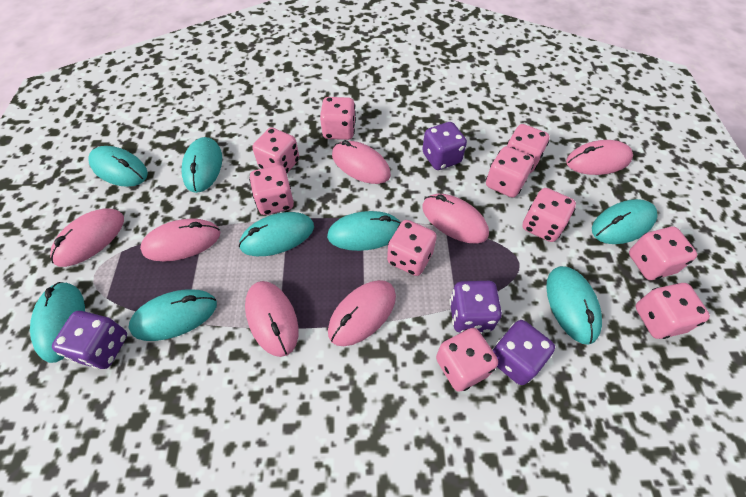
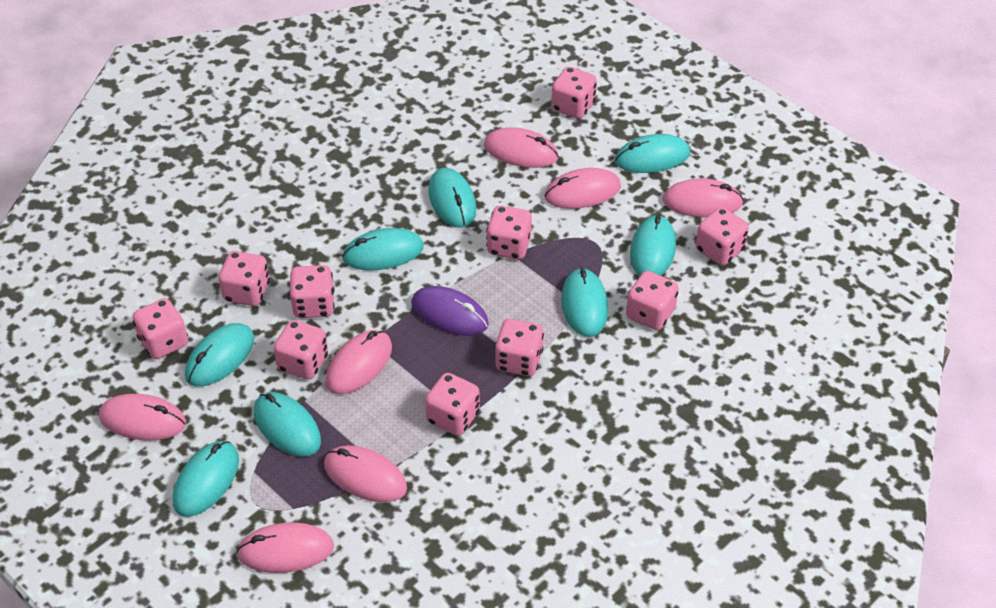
purple dice: [52,311,127,369] [422,122,467,170] [449,281,502,333] [492,320,555,385] = 4 -> none = 0
purple mouse: none = 0 -> [411,286,489,336] = 1

